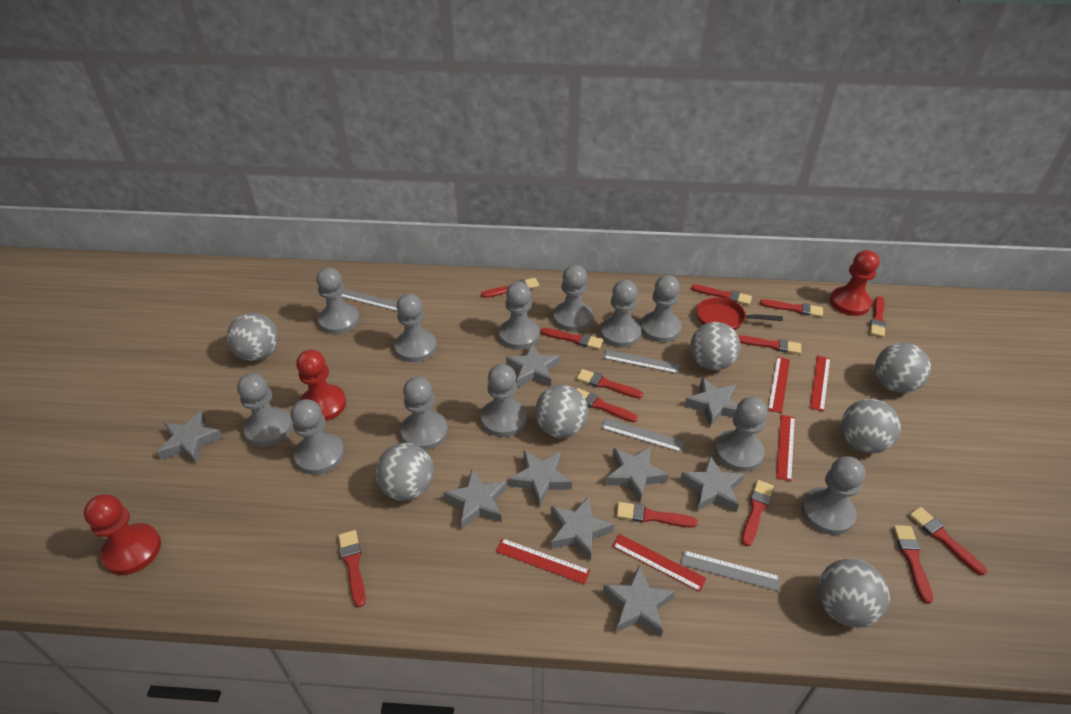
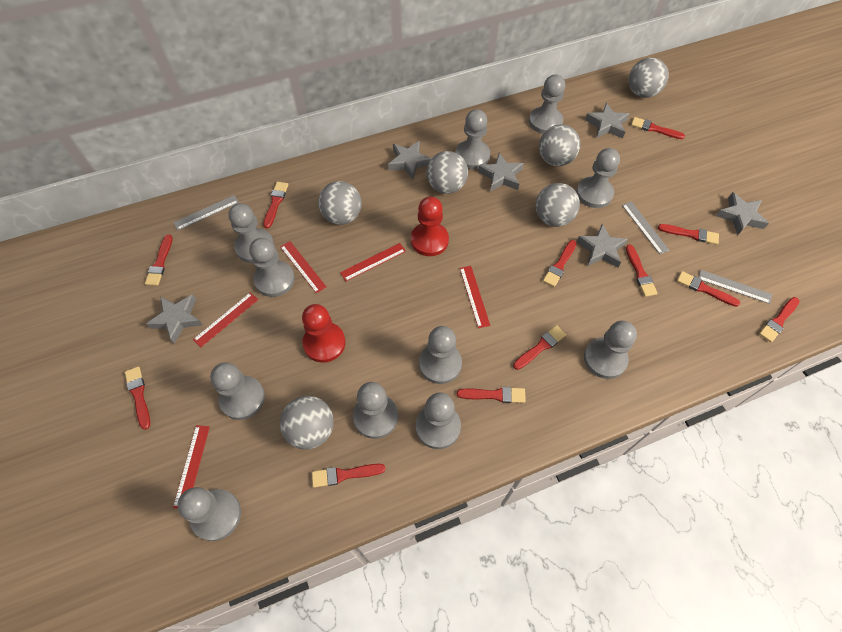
grey ball: [227,313,278,361] [376,443,434,501] [535,385,588,438] [690,322,741,370] [818,559,890,628] [841,399,901,453] [875,343,931,393] = 7 -> [280,396,334,449] [318,181,362,225] [426,151,468,194] [535,183,580,227] [539,124,580,167] [628,58,669,98] = 6
grey pawn: [237,373,293,447] [291,399,344,475] [316,267,360,334] [394,293,437,362] [401,376,448,450] [481,364,527,437] [499,282,540,350] [553,265,593,332] [600,280,641,348] [640,275,682,343] [715,396,767,472] [801,456,865,535] = 12 -> [177,487,241,541] [210,362,265,420] [228,203,274,263] [249,238,295,297] [353,382,398,439] [416,392,461,449] [419,326,462,384] [455,109,490,169] [529,74,565,134] [576,148,620,208] [584,321,637,379] = 11
grey ruler: [341,289,397,311] [601,418,685,452] [603,349,679,374] [681,550,781,591] = 4 -> [173,195,239,231] [622,201,669,254] [699,270,772,304] = 3
grey star: [157,411,223,464] [444,469,507,529] [506,343,560,387] [509,450,572,506] [551,496,614,561] [603,565,675,637] [606,446,669,502] [680,456,745,512] [684,378,737,427] = 9 -> [146,294,203,344] [388,141,432,179] [478,153,524,192] [577,224,628,268] [585,103,629,138] [716,192,769,235] = 6
red brush: [338,530,366,607] [481,278,539,298] [540,328,603,349] [576,388,638,422] [577,369,643,399] [616,502,698,528] [691,284,752,305] [738,335,801,354] [742,480,774,546] [760,299,823,317] [870,296,886,337] [893,525,933,604] [909,507,987,575] = 13 -> [125,366,150,430] [145,234,173,286] [263,182,288,229] [312,464,385,488] [457,387,526,403] [513,325,566,370] [543,240,577,287] [626,245,658,297] [631,117,685,139] [658,224,719,244] [677,271,740,307] [759,297,800,342] = 12
red pan: [697,297,783,330] = 1 -> none = 0
red pawn: [84,494,161,575] [296,349,346,421] [830,250,879,316] = 3 -> [302,304,345,363] [411,197,449,256] = 2

